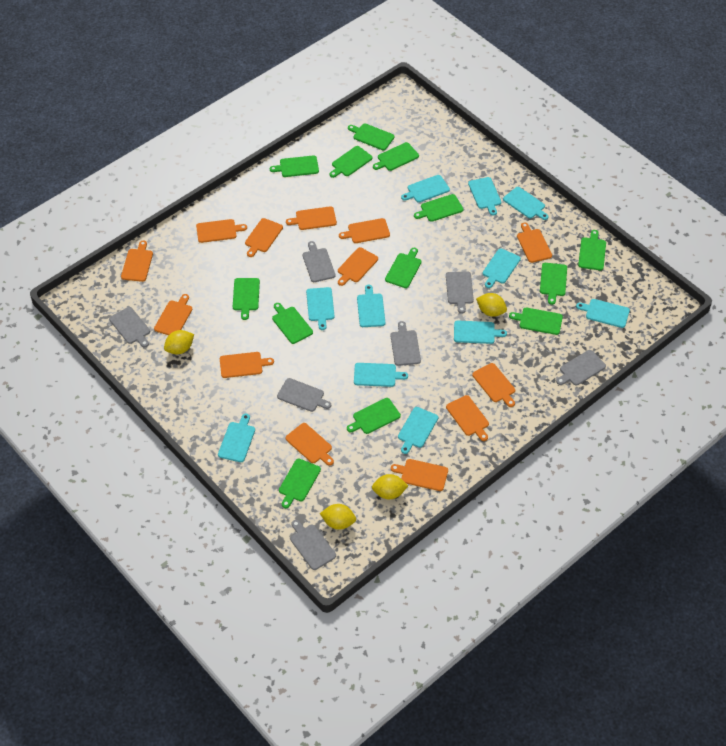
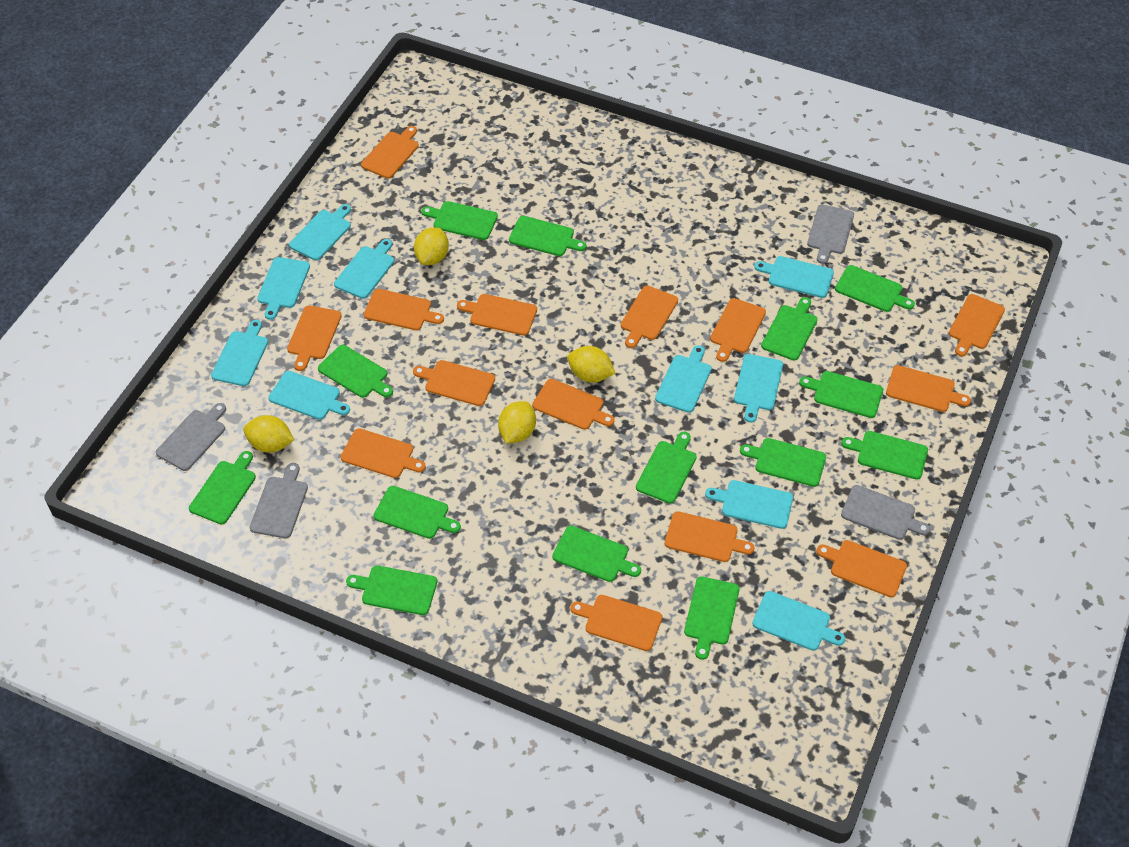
green cutting board: [233,278,260,320] [270,155,319,177] [272,303,313,344] [279,459,321,508] [329,146,373,178] [347,398,401,434] [348,123,395,150] [373,142,419,171] [385,248,422,288] [414,194,463,222] [509,308,563,335] [540,263,567,305] [578,230,606,270] = 13 -> [189,451,256,524] [318,345,393,398] [346,566,437,615] [374,486,461,539] [421,201,498,240] [509,216,586,256] [552,526,641,582] [636,432,697,504] [684,576,740,660] [740,438,826,487] [761,297,818,361] [799,371,883,418] [835,265,915,312] [841,431,928,480] = 14
grey cutting board: [109,307,150,347] [277,378,331,412] [290,520,336,570] [303,241,336,282] [390,321,421,366] [446,271,474,313] [556,350,606,386] = 7 -> [156,403,226,471] [250,463,308,538] [807,204,854,264] [841,485,930,540] = 4
orange cutting board: [121,241,153,282] [154,294,192,335] [196,219,247,243] [220,352,274,378] [245,218,283,257] [286,206,337,230] [286,423,334,466] [338,247,378,286] [339,218,390,243] [391,459,448,491] [446,395,489,441] [472,363,515,407] [517,222,552,263] = 13 -> [287,305,342,371] [340,428,426,478] [361,126,419,179] [364,289,444,330] [413,360,495,406] [457,294,537,336] [532,379,615,430] [570,595,662,651] [621,286,678,348] [665,511,754,562] [710,298,766,362] [816,540,907,597] [886,365,971,412] [949,294,1005,356] = 14
turquoise cutting board: [218,414,255,462] [306,287,335,330] [354,363,408,387] [357,285,385,327] [398,407,438,454] [401,175,450,203] [454,321,507,344] [468,177,501,216] [483,248,521,288] [503,187,548,220] [576,299,630,328] = 11 -> [211,320,268,386] [257,257,310,320] [268,371,350,420] [289,204,351,261] [334,239,394,299] [655,345,712,413] [705,480,793,529] [734,354,783,423] [752,591,845,651] [754,256,834,298] = 10

